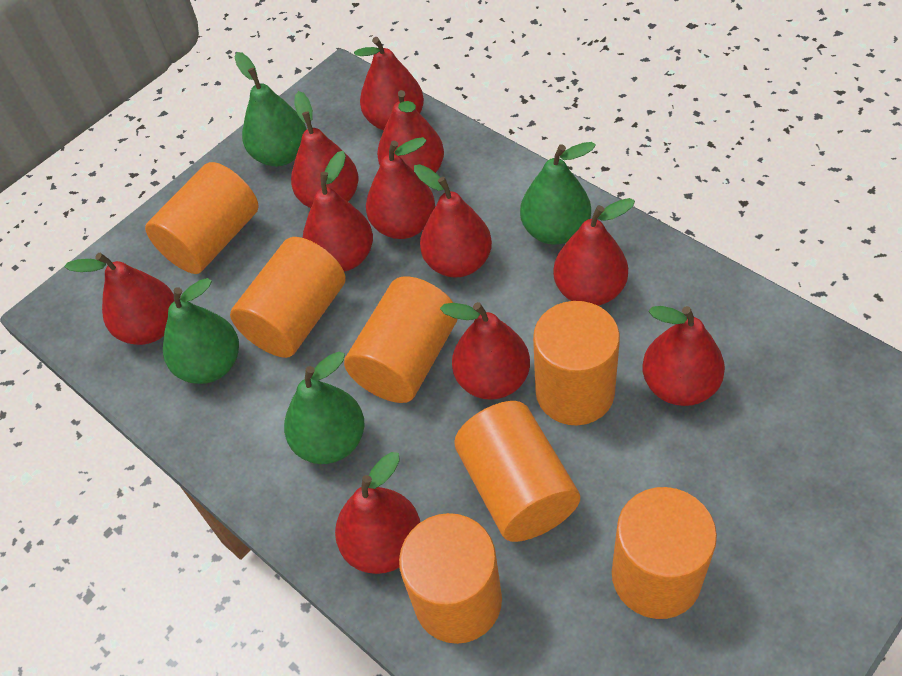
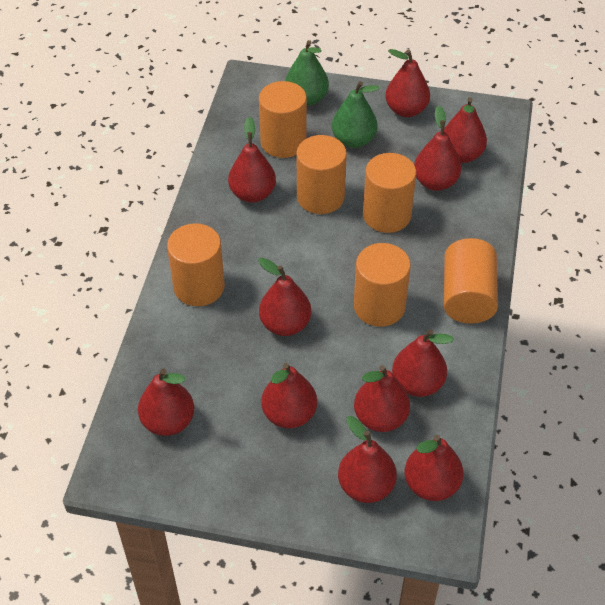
green pear: [163,278,239,384] [235,52,307,166] [284,352,365,464] [520,142,596,245] = 4 -> [285,40,329,106] [332,81,380,148] = 2
orange cylinder: [145,162,259,274] [230,237,345,358] [344,276,457,403] [399,513,502,644] [454,401,580,542] [533,301,620,426] [612,487,717,619] = 7 -> [167,223,225,306] [259,81,307,158] [297,135,347,214] [354,243,411,327] [363,153,416,233] [444,238,498,324] = 6

